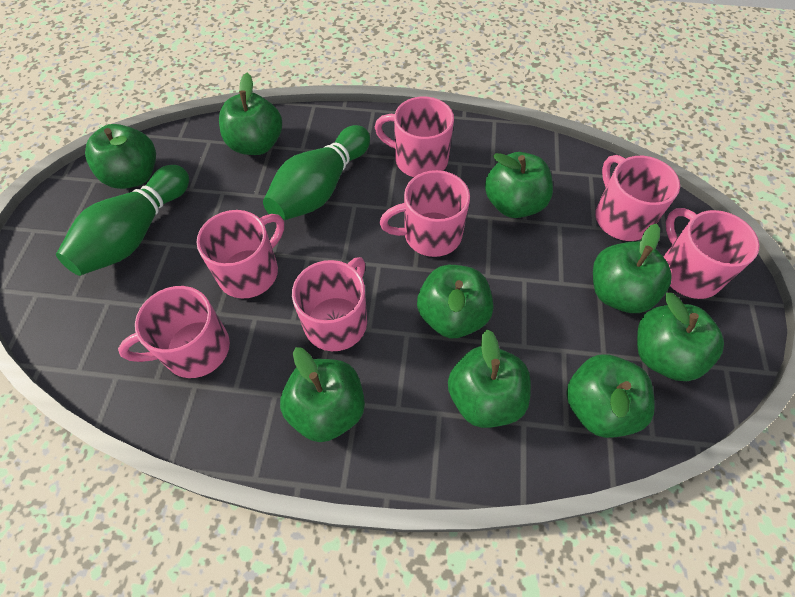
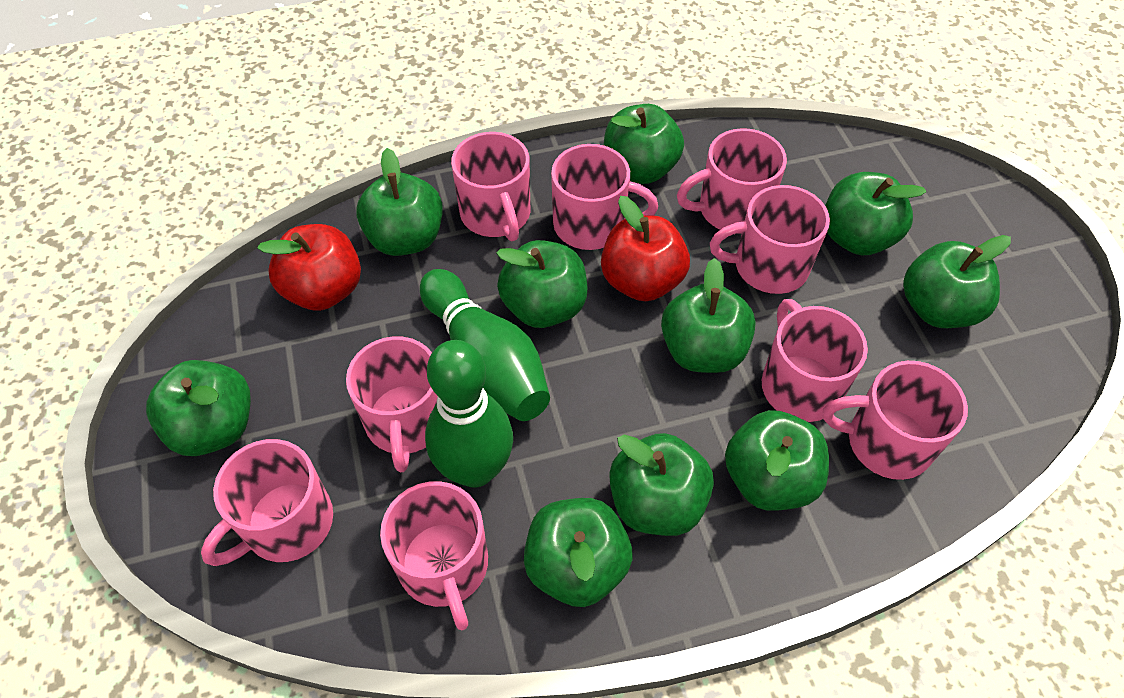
green apple: [85,124,156,189] [219,73,282,155] [280,347,365,442] [417,265,494,338] [448,330,531,428] [485,152,553,218] [566,355,655,438] [593,224,672,313] [637,293,724,381] = 9 -> [146,360,251,456] [356,148,443,256] [496,240,588,328] [524,498,633,607] [604,104,684,184] [609,433,714,536] [661,258,756,373] [725,410,829,511] [825,172,926,255] [903,235,1011,328] = 10
pink mug: [118,286,230,378] [196,210,284,299] [292,257,367,351] [375,97,454,177] [380,170,470,257] [595,155,680,241] [664,208,759,299] = 7 -> [201,439,333,566] [346,336,438,472] [380,481,488,630] [451,132,531,241] [551,144,658,250] [677,128,787,234] [710,185,830,294] [762,299,868,422] [823,361,968,480] = 9
red apple: none = 0 -> [257,224,361,311] [601,196,690,301] = 2

